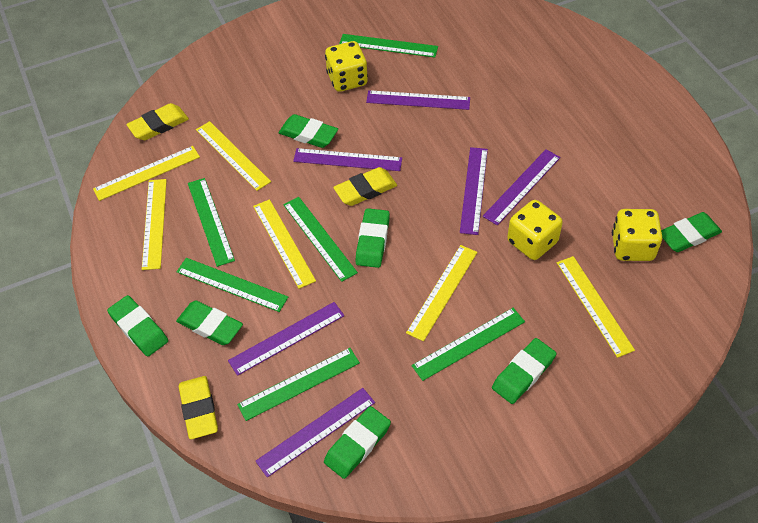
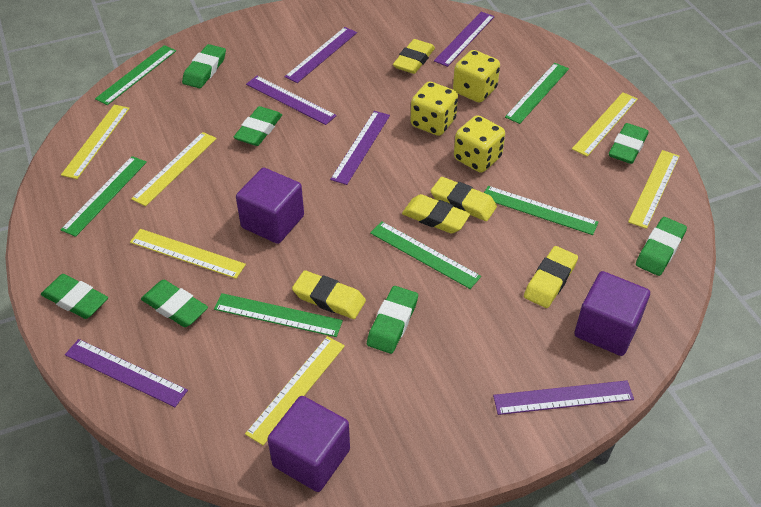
purple cube: none = 0 -> [236,168,304,244] [267,396,350,492] [574,271,650,356] = 3
yellow eraser: [126,103,189,140] [179,376,218,439] [333,167,397,206] = 3 -> [292,270,366,319] [393,39,435,74] [402,194,470,234] [431,177,497,221] [524,246,578,308] = 5

